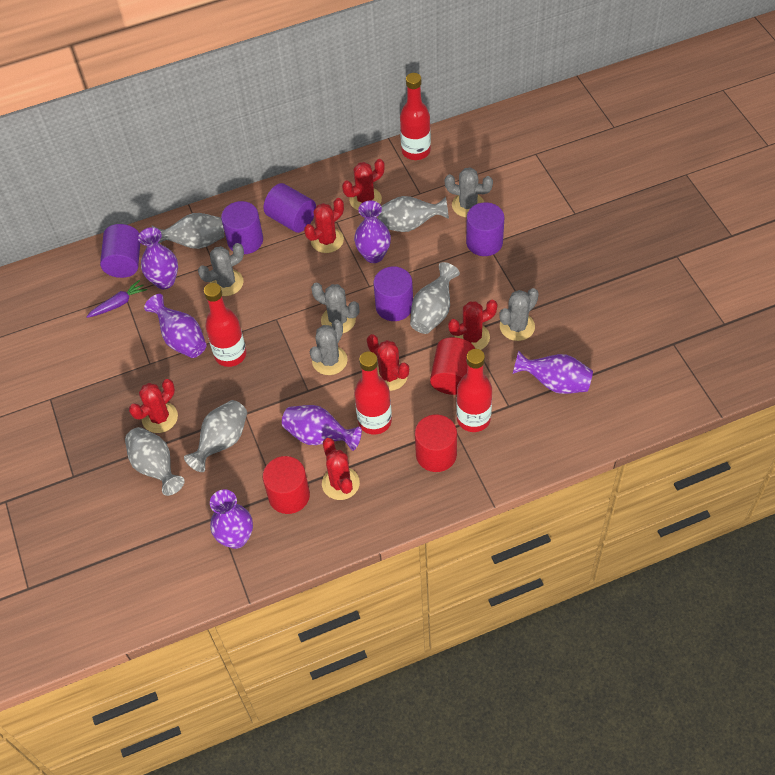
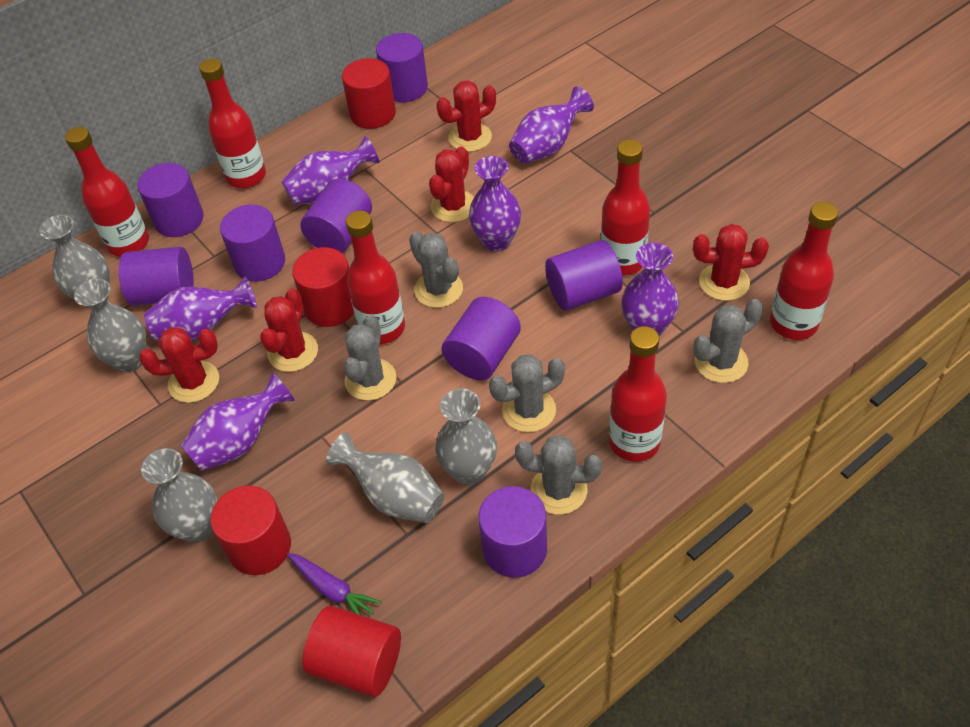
purple cylinder: [100,224,140,278] [221,201,263,254] [263,183,316,233] [373,266,413,321] [466,202,504,256] = 5 -> [119,247,194,306] [137,163,204,237] [220,205,285,282] [300,178,372,253] [376,33,428,102] [441,297,521,380] [478,486,547,578] [545,240,623,311] = 8
red bottle: [204,283,246,367] [354,352,392,435] [400,73,431,160] [456,349,492,432] = 4 -> [65,127,149,257] [199,58,266,188] [346,211,405,344] [601,139,650,275] [609,326,667,462] [770,202,838,340] = 6
red cactus: [129,379,178,433] [304,198,344,253] [322,438,360,500] [342,159,385,210] [367,334,409,391] [448,300,498,350] = 6 -> [139,327,219,403] [260,289,318,372] [429,146,474,222] [436,80,496,152] [693,224,769,301] = 5
red cylinder: [263,456,310,514] [415,415,457,472] [430,337,475,395] = 3 -> [211,485,291,575] [292,247,354,327] [302,606,401,697] [342,58,396,129] = 4

